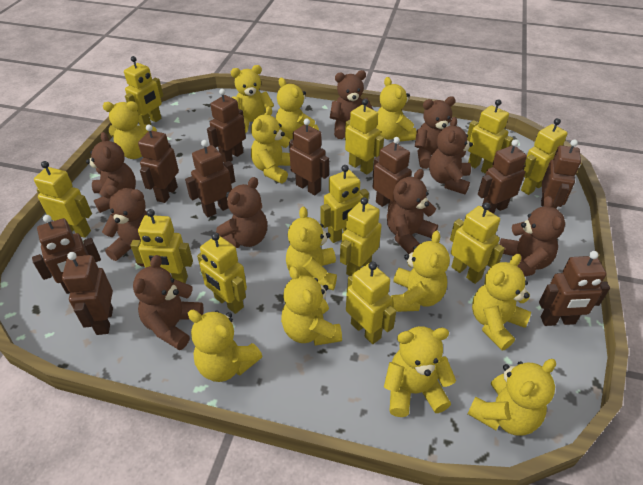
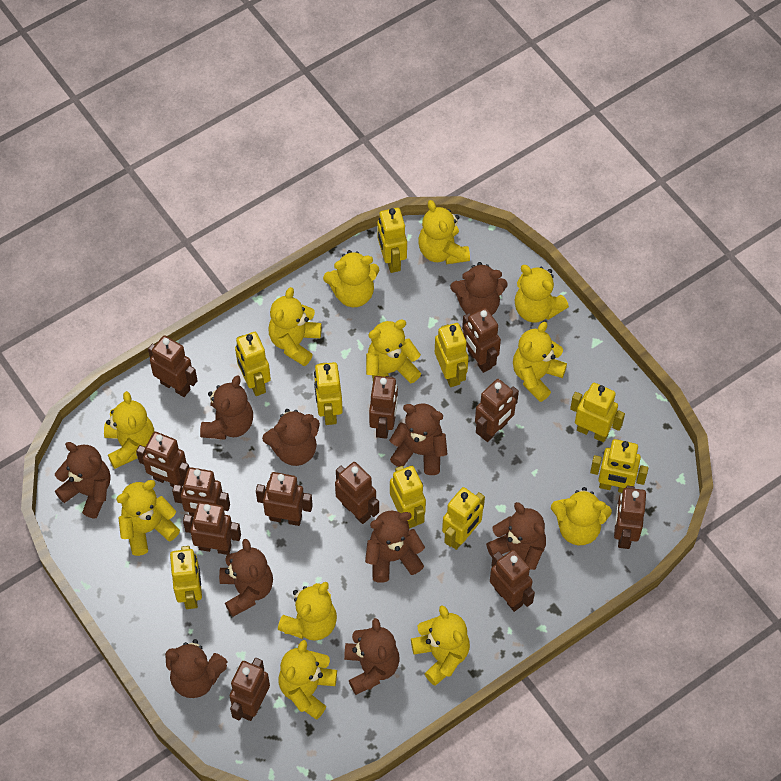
brown robot: [32,215,101,294] [62,252,113,335] [138,124,179,203] [185,140,235,217] [207,89,246,163] [289,119,329,195] [373,137,412,210] [478,140,527,214] [539,251,610,326] [541,140,581,209] = 10 -> [136,432,189,487] [148,335,198,397] [172,467,230,517] [183,502,241,555] [230,658,270,721] [256,472,313,526] [335,462,379,524] [369,376,398,439] [462,308,501,373] [475,379,519,442] [490,550,535,612] [614,486,646,549] = 12
brown teddy bear: [86,132,136,213] [102,185,147,267] [133,255,204,350] [216,177,267,248] [330,70,373,139] [387,169,438,254] [415,97,456,169] [429,117,473,194] [499,196,565,277] = 9 -> [55,442,110,518] [165,639,228,698] [200,375,253,440] [219,539,273,617] [262,409,320,466] [344,618,400,695] [365,511,425,583] [389,403,447,475] [451,262,508,315] [486,502,546,570] = 10
yellow robot: [34,161,92,238] [124,56,163,125] [130,209,193,283] [197,232,247,314] [321,165,369,243] [340,197,381,276] [345,99,384,174] [346,262,396,344] [450,202,505,284] [467,99,513,174] [521,118,568,195] = 11 -> [170,546,202,609] [235,332,271,396] [314,362,343,425] [377,208,407,273] [390,466,426,529] [435,323,469,387] [442,487,485,550] [570,383,625,442] [590,439,648,493] = 9

